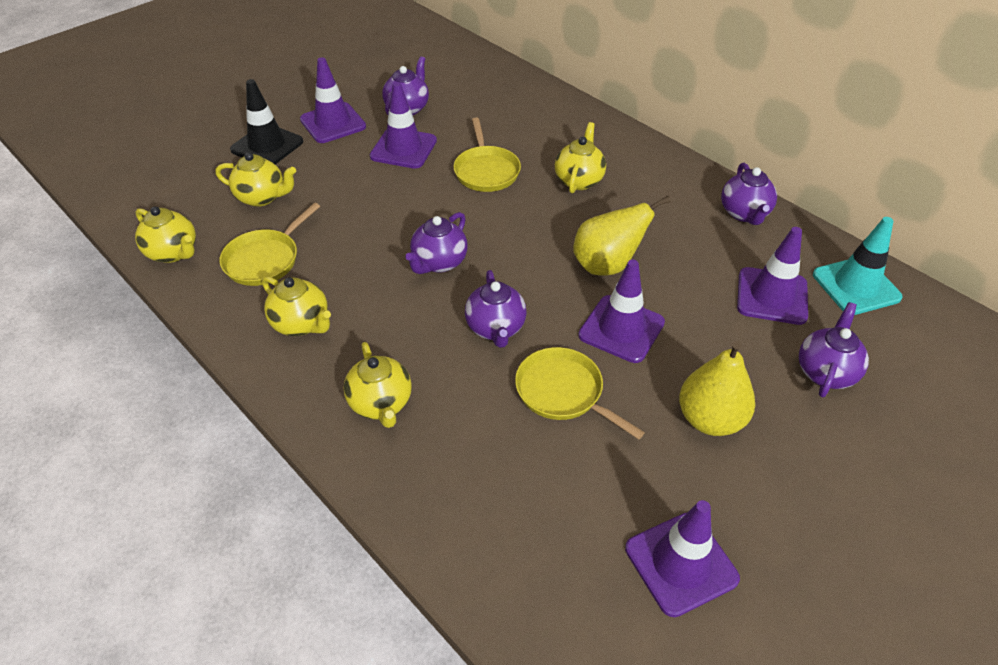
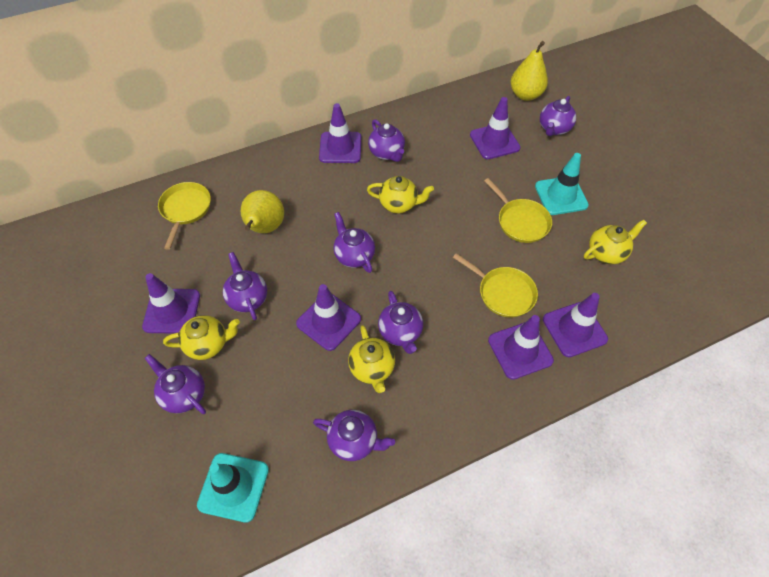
black traffic cone: [230,79,303,164] = 1 -> none = 0
purple teapot: [382,56,429,115] [405,212,467,274] [465,270,527,348] [721,163,777,225] [799,302,869,397] = 5 -> [145,354,206,414] [223,252,267,320] [313,410,395,461] [334,212,375,273] [368,119,405,162] [378,291,423,354] [540,96,576,136] = 7
purple traffic cone: [300,57,366,143] [370,82,437,169] [578,260,665,363] [625,500,740,617] [737,227,808,325] = 5 -> [142,273,200,334] [296,284,361,351] [319,103,361,163] [470,97,520,159] [488,315,554,380] [543,293,608,357] = 6
turquoise traffic cone: [813,217,903,315] = 1 -> [197,453,269,523] [535,153,589,215] = 2
yellow teapot: [135,207,196,263] [216,152,296,207] [262,276,331,336] [344,342,412,428] [555,122,606,194] = 5 -> [163,315,240,360] [348,325,395,393] [367,176,434,213] [584,219,647,264] = 4

